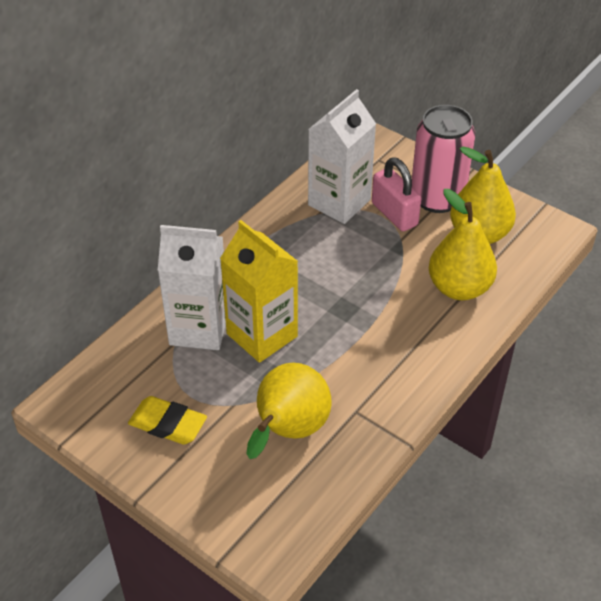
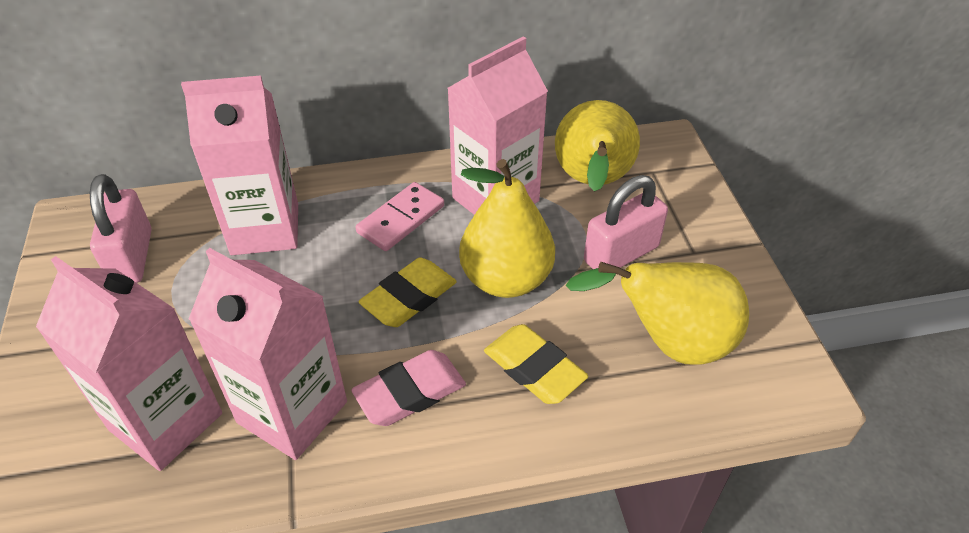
pink can: [412,105,475,213] = 1 -> none = 0
pink carton: none = 0 -> [36,256,222,471] [181,76,298,255] [189,248,347,460] [447,36,548,215] = 4
pink domino: none = 0 -> [356,182,444,251] = 1
pink eraser: none = 0 -> [351,350,466,426] = 1
pink padlock: [372,157,421,231] = 1 -> [90,174,151,283] [584,175,668,269] = 2
white carton: [158,225,226,350] [308,89,376,224] = 2 -> none = 0
yellow carton: [220,220,298,363] = 1 -> none = 0
yellow eraser: [128,396,207,445] = 1 -> [358,258,457,327] [484,324,588,404] = 2

